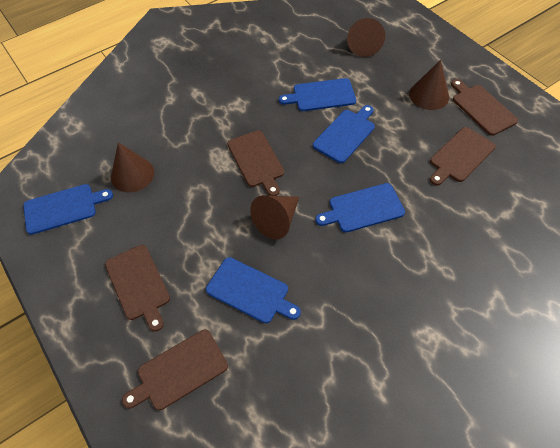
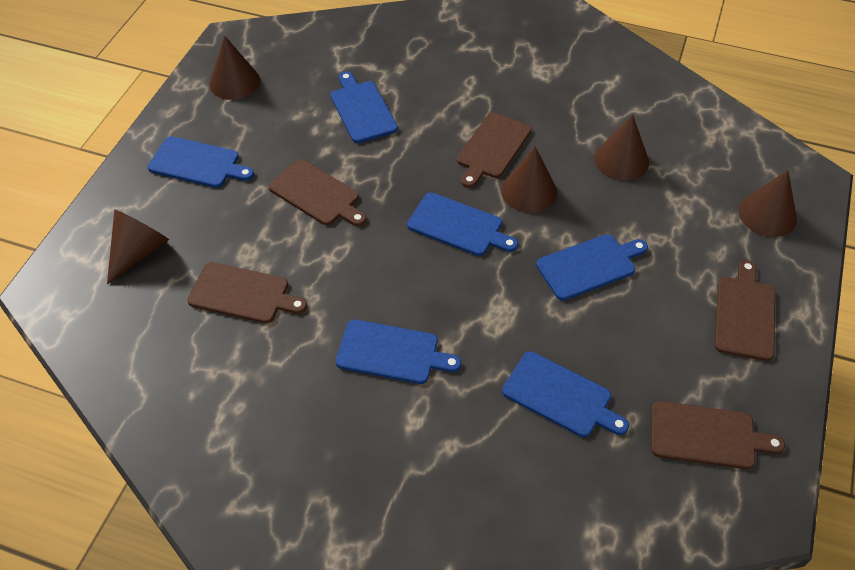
blue cutting board: [23,184,113,235] [206,257,301,323] [279,78,356,111] [313,105,375,163] [315,183,405,232] = 5 -> [148,136,254,188] [331,71,398,143] [335,319,461,384] [407,192,518,256] [502,351,629,437] [536,234,648,301] = 6
brown cone: [111,142,154,192] [250,195,299,240] [347,18,385,57] [409,60,449,110] = 4 -> [107,210,169,284] [209,36,260,100] [501,146,557,213] [594,114,649,181] [738,170,797,237] = 5

